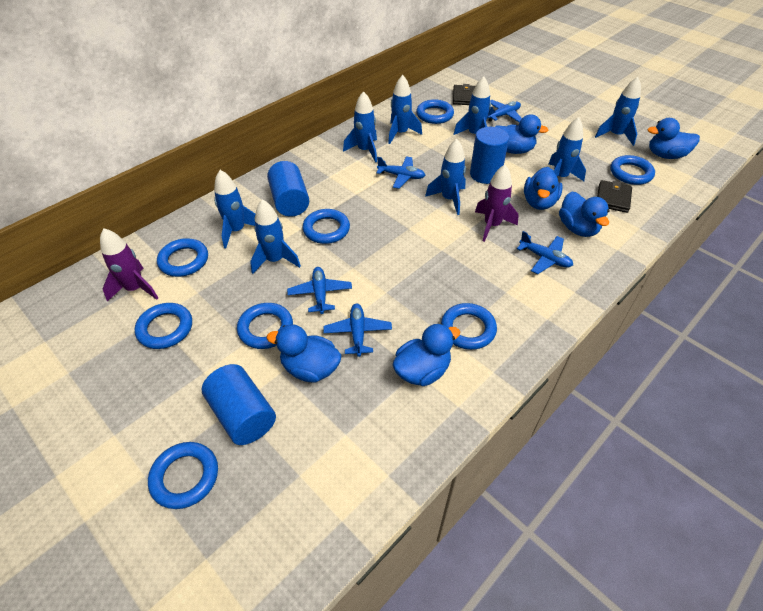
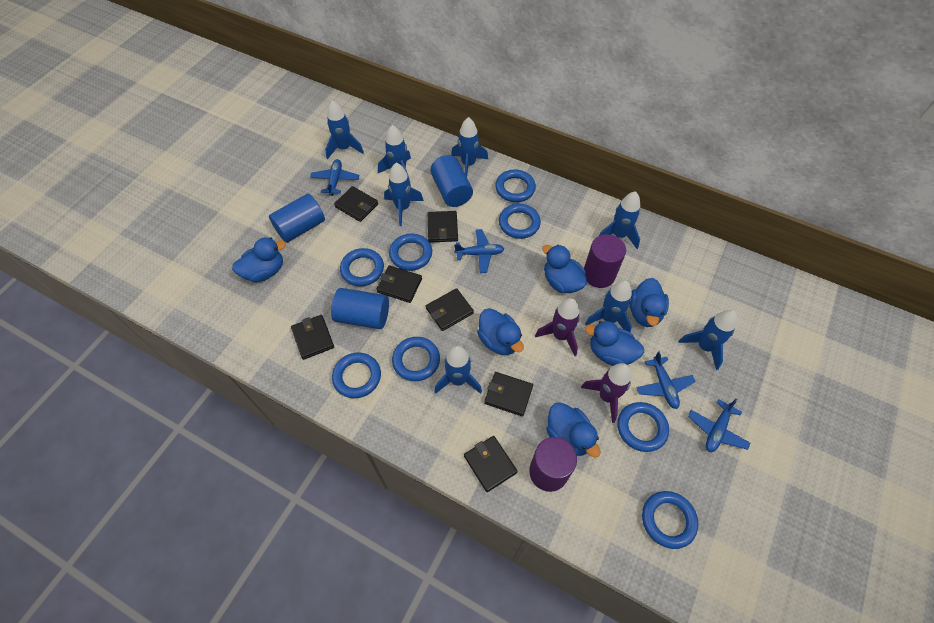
black wallet: [453,84,475,105] [597,180,632,213] = 2 -> [291,315,334,360] [334,186,378,222] [376,265,422,303] [426,288,474,331] [428,211,458,243] [464,436,518,492] [484,372,533,417] = 7
blue plane: [287,267,352,314] [323,303,392,357] [376,156,425,189] [487,100,522,122] [517,231,573,274] = 5 -> [310,159,359,196] [454,229,504,273] [636,351,696,409] [688,399,751,452] = 4
purple cylinder: none = 0 -> [529,437,577,492] [584,234,626,288] = 2

